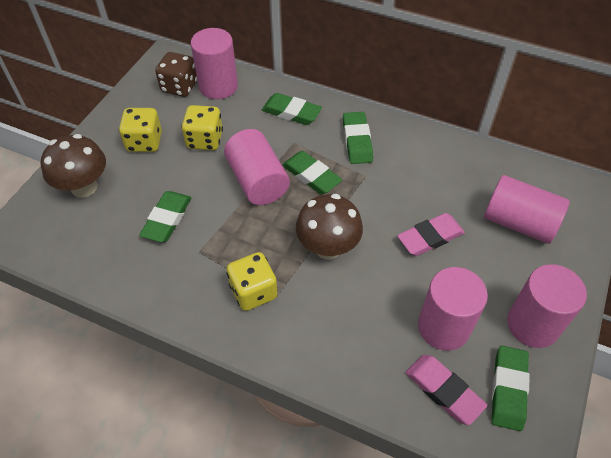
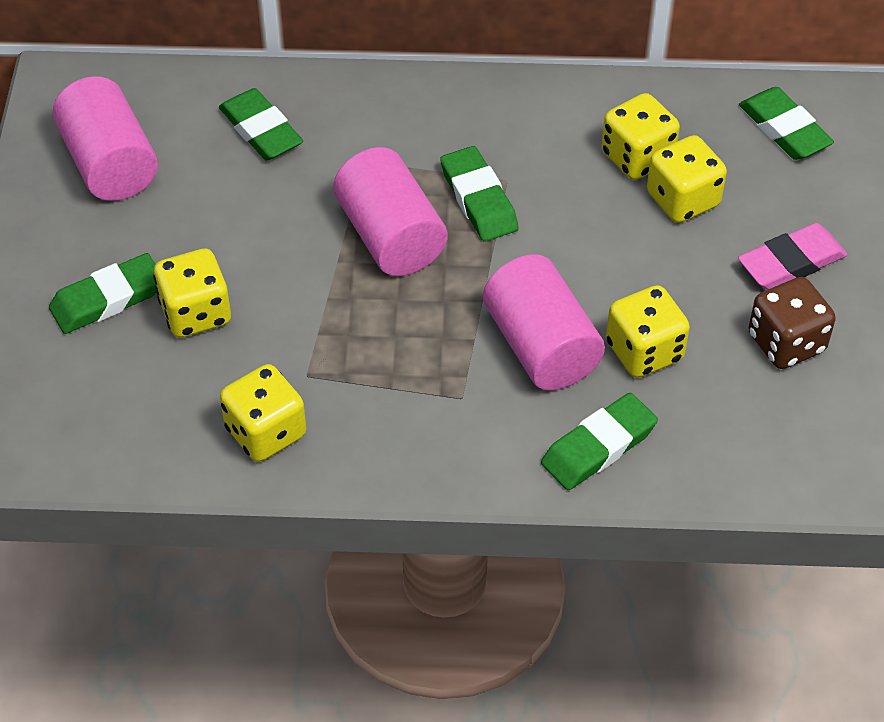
brown mushroom: [41,134,106,197] [296,194,363,259] = 2 -> none = 0
pink cylinder: [191,28,238,99] [224,129,290,205] [418,267,488,351] [484,175,570,244] [507,264,587,348] = 5 -> [53,76,158,201] [333,147,448,276] [483,254,605,391] = 3
pink eraser: [397,213,465,256] [406,355,487,425] = 2 -> [738,223,847,290] = 1
yellow dice: [119,108,162,152] [181,105,223,150] [226,252,278,311] = 3 -> [153,248,231,338] [220,364,306,462] [602,93,680,180] [606,285,690,378] [647,135,727,223] = 5

